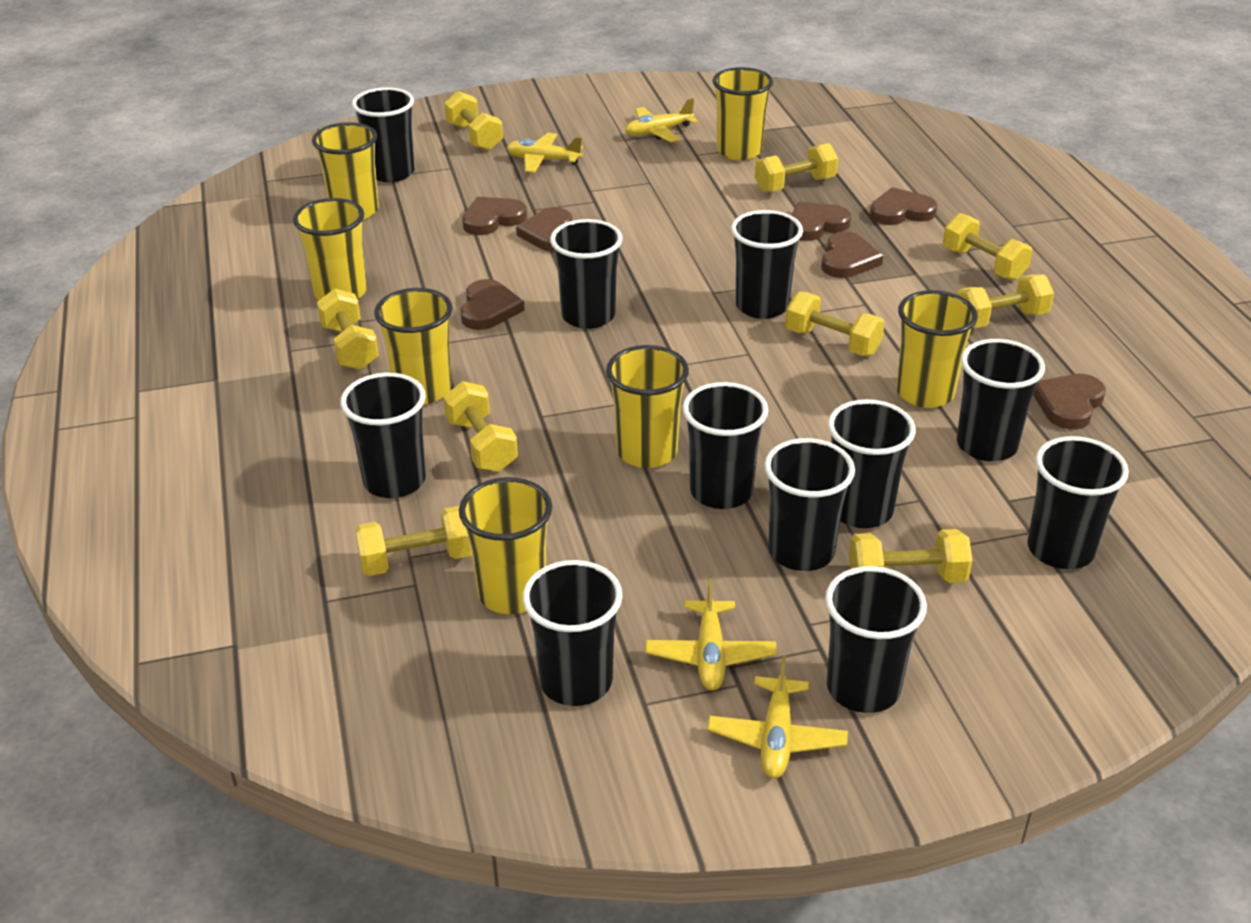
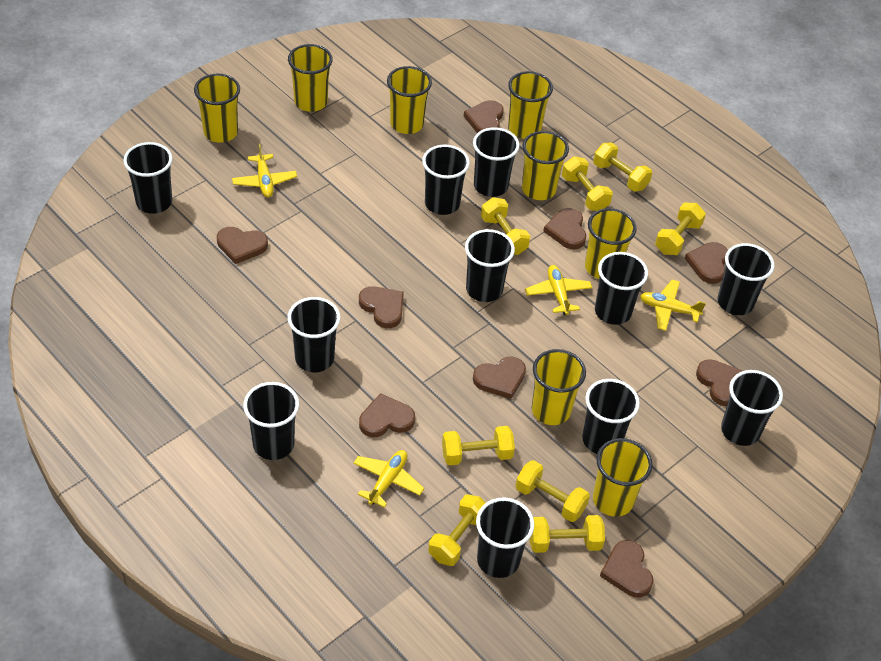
brown heart: [460,279,525,330] [462,197,527,235] [516,207,573,252] [791,202,851,241] [821,232,883,278] [870,187,938,225] [1033,374,1106,429] = 7 -> [217,227,268,264] [359,286,404,328] [359,393,415,437] [464,100,504,133] [473,356,526,399] [543,208,586,250] [600,540,654,597] [685,242,728,284] [696,359,743,406] = 9
yellow cup: [293,198,367,300] [312,122,379,220] [374,288,453,404] [459,477,552,614] [606,345,689,468] [712,67,773,160] [896,290,978,408] = 7 -> [194,73,240,143] [288,44,333,112] [387,66,432,134] [508,71,553,139] [522,131,569,200] [532,349,586,425] [585,208,637,279] [593,438,653,517] = 8
yellow dumbbell: [317,288,379,370] [355,506,472,576] [443,381,518,472] [444,91,503,151] [755,143,838,193] [785,292,885,356] [849,529,973,583] [943,213,1032,281] [957,274,1054,328] = 9 -> [428,494,486,566] [442,426,515,465] [481,197,530,255] [515,460,590,522] [530,515,605,553] [562,156,613,211] [593,142,652,192] [655,202,706,255] = 8

